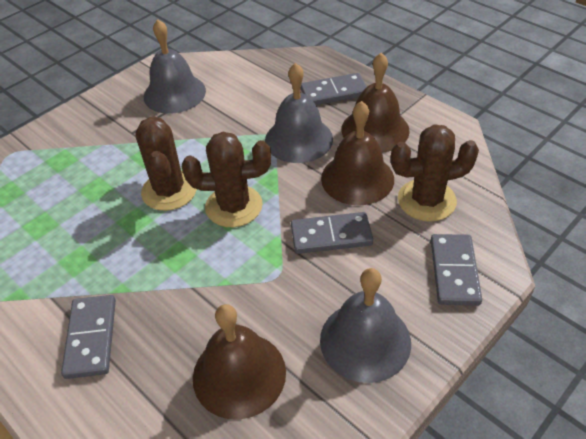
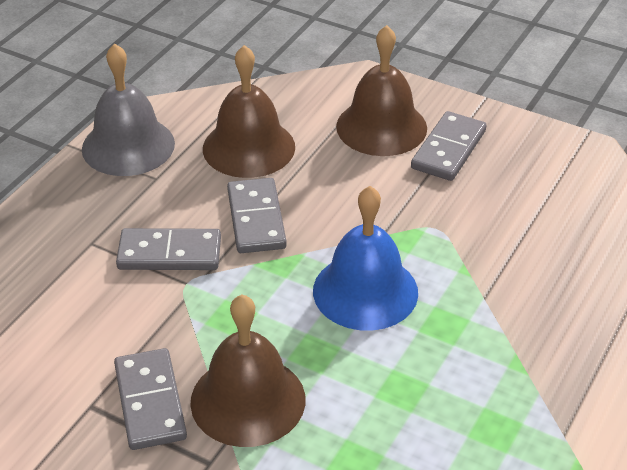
blue bell: none = 0 -> [313,186,418,331] = 1
brown cactus: [135,116,197,211] [182,132,271,227] [391,124,479,222] = 3 -> none = 0
grey bell: [144,19,206,114] [265,63,333,163] [320,268,411,383] = 3 -> [82,43,175,176] = 1

